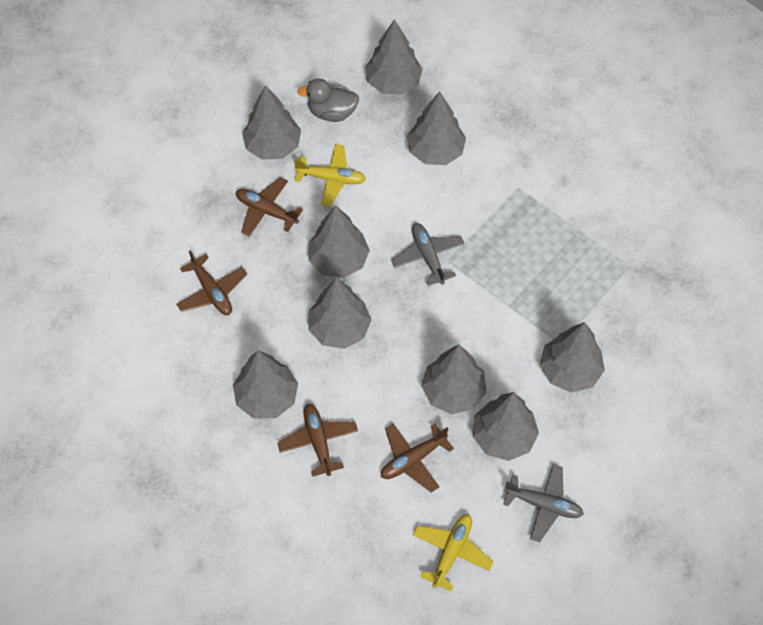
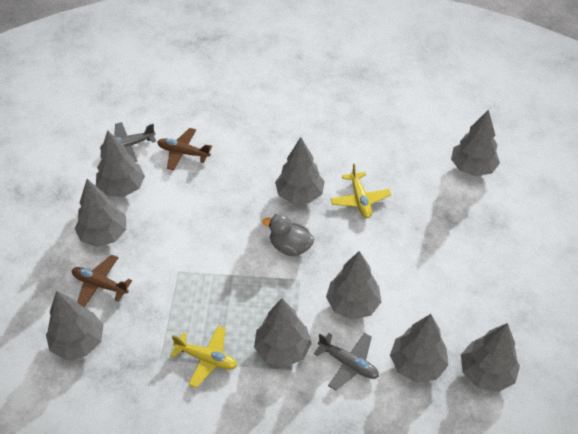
brown plane: [176,251,247,315] [236,177,303,236] [277,404,358,477] [381,423,454,493] = 4 -> [72,255,132,307] [157,128,212,170] = 2

